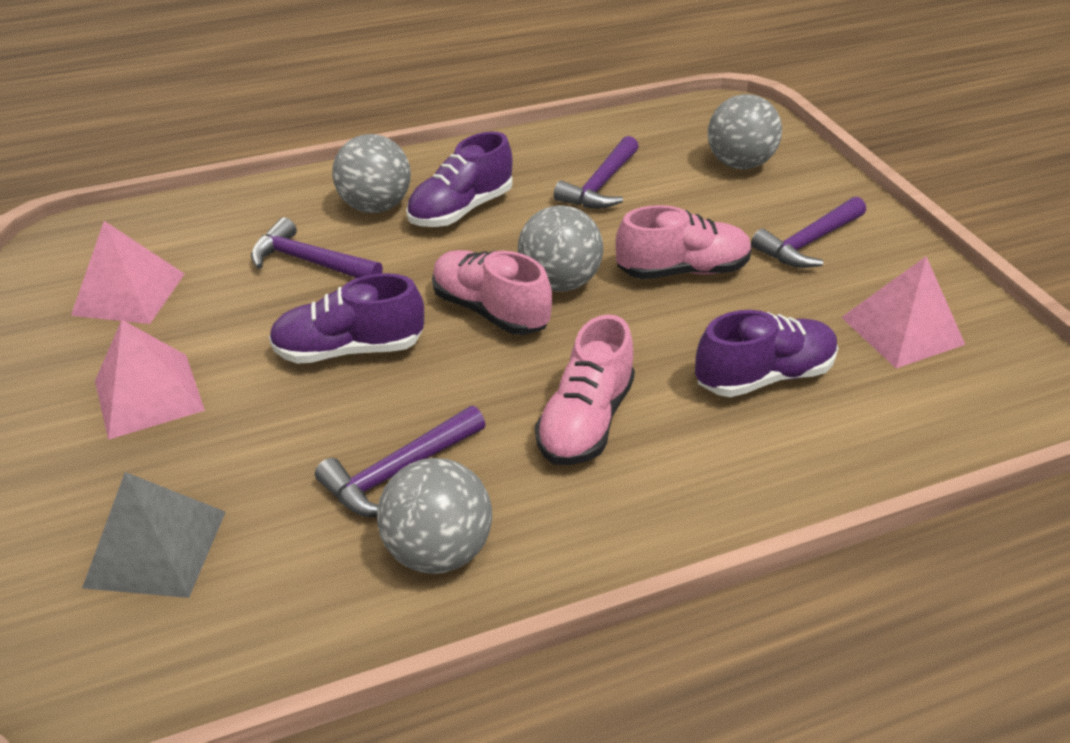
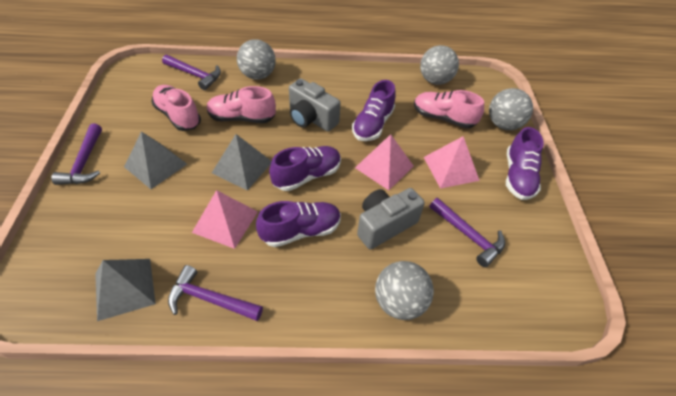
grey camera: none = 0 -> [289,79,341,132] [357,188,425,249] = 2
grey pyramid: [82,472,226,598] = 1 -> [95,259,156,321] [124,132,187,189] [212,134,272,191] = 3
purple shoe: [269,273,424,364] [406,132,513,227] [695,310,838,397] = 3 -> [256,201,341,247] [269,146,341,191] [352,80,396,141] [506,127,544,200] = 4

